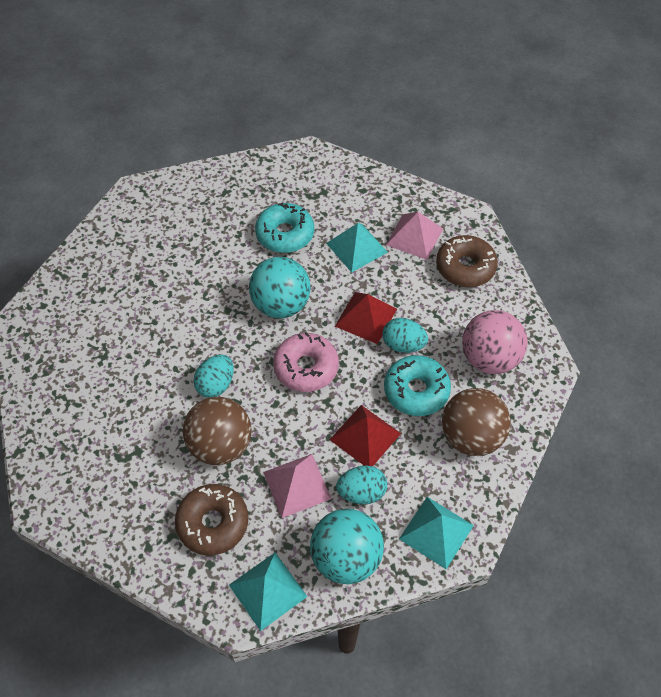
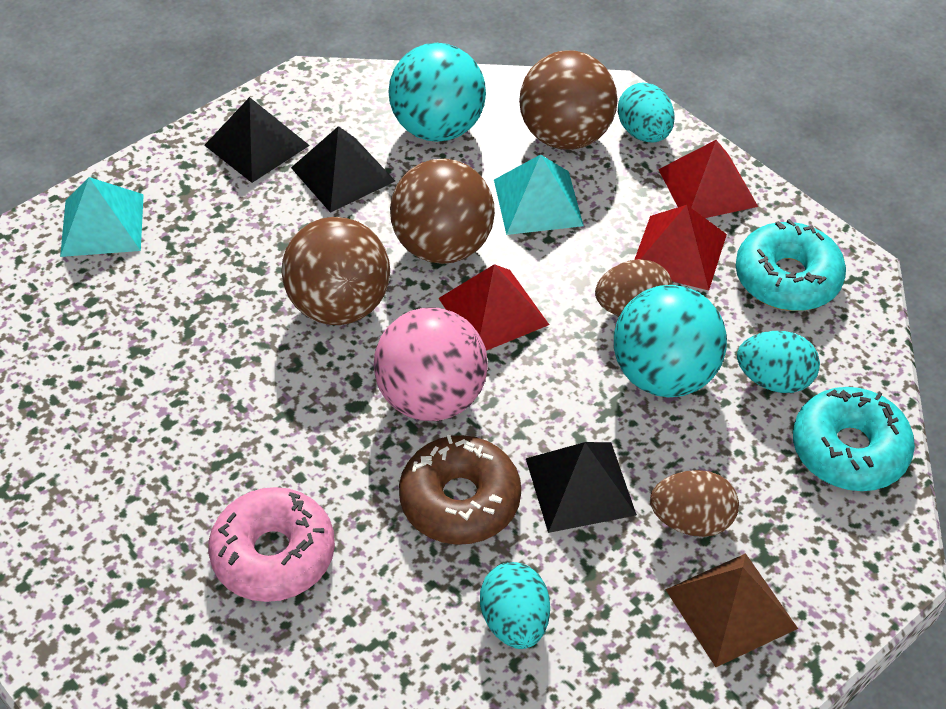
black pyramid: none = 0 -> [204,97,310,183] [291,126,395,213] [526,442,637,533] = 3
brown ball: [183,397,252,465] [442,388,511,456] = 2 -> [281,217,390,325] [390,159,495,264] [519,51,618,150] = 3
brown donut: [175,484,248,555] [436,235,498,287] = 2 -> [399,435,521,545] = 1
brown egg: none = 0 -> [595,259,673,316] [650,470,739,537] = 2
brown pyramid: none = 0 -> [665,553,798,667] = 1
pink pyramid: [263,454,332,518] [386,212,443,260] = 2 -> none = 0
red pyramid: [330,405,401,466] [335,292,397,344] = 2 -> [438,264,549,351] [634,205,727,290] [658,140,758,218] = 3
turquoise pyramid: [229,553,307,631] [326,223,388,273] [399,497,474,569] = 3 -> [60,177,144,257] [494,154,584,235] = 2

